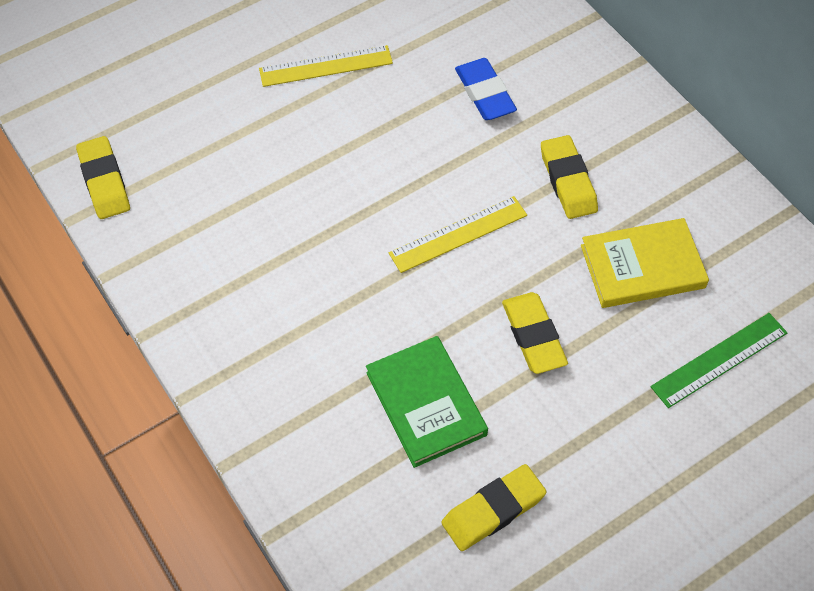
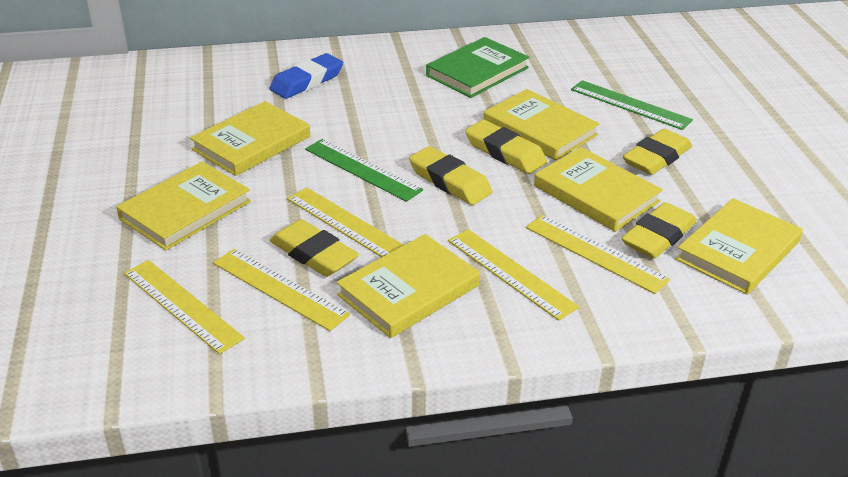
green ruler: [651,313,787,408] = 1 -> [305,139,423,202] [571,80,693,130] = 2
yellow book: [581,218,709,308] = 1 -> [116,162,251,250] [190,101,310,176] [336,234,480,338] [483,89,600,161] [534,147,663,232] [676,198,803,295] = 6
yellow eraser: [76,136,130,219] [441,464,547,551] [502,292,568,374] [541,135,598,219] = 4 -> [270,219,359,277] [409,146,492,205] [465,120,547,174] [622,202,697,258] [623,129,692,175] = 5
yellow ruler: [259,45,393,87] [389,196,527,273] = 2 -> [124,260,245,354] [213,249,350,331] [287,187,404,257] [448,229,579,321] [526,215,670,294] = 5

